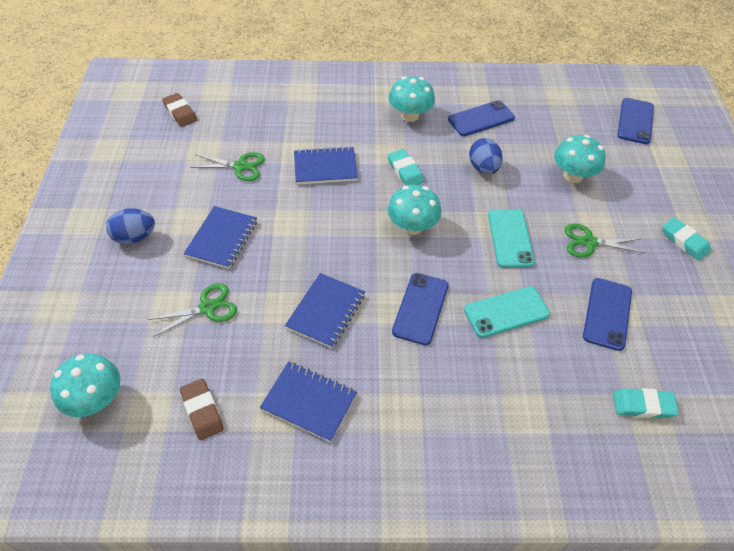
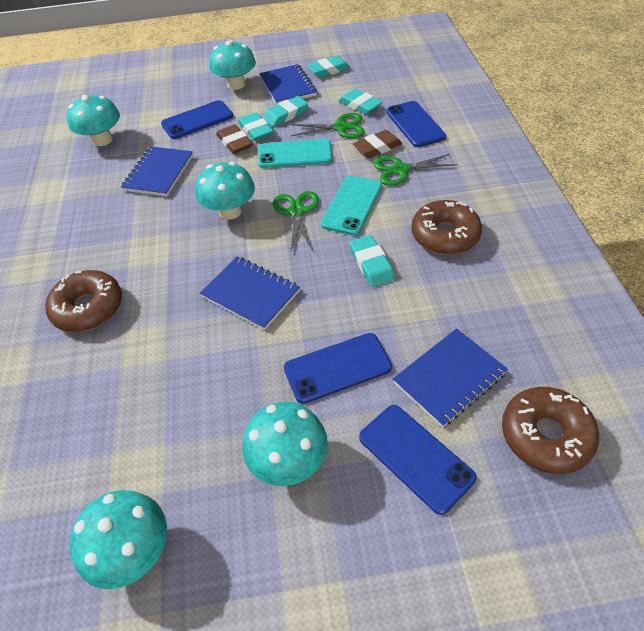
blue egg: [106,208,155,244] [469,138,503,175] = 2 -> none = 0
brown donut: none = 0 -> [45,270,122,332] [411,200,482,255] [502,387,599,474] = 3
turquoise eraser: [387,149,424,186] [613,388,679,418] [662,217,711,261] = 3 -> [238,112,273,141] [263,96,308,127] [307,56,350,78] [338,89,383,114] [350,235,395,287] = 5
turquoise mushroom: [50,354,120,417] [388,185,441,235] [389,76,435,122] [554,135,606,183] = 4 -> [67,95,120,146] [70,490,167,589] [195,162,255,220] [209,40,256,90] [242,402,328,486] = 5

